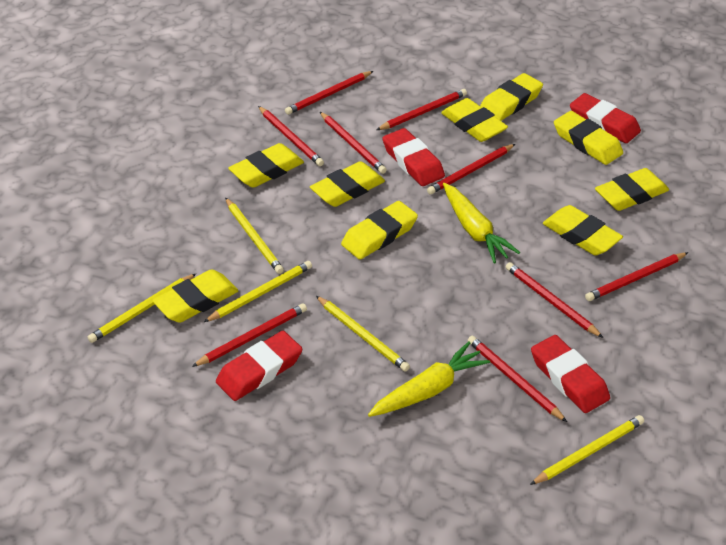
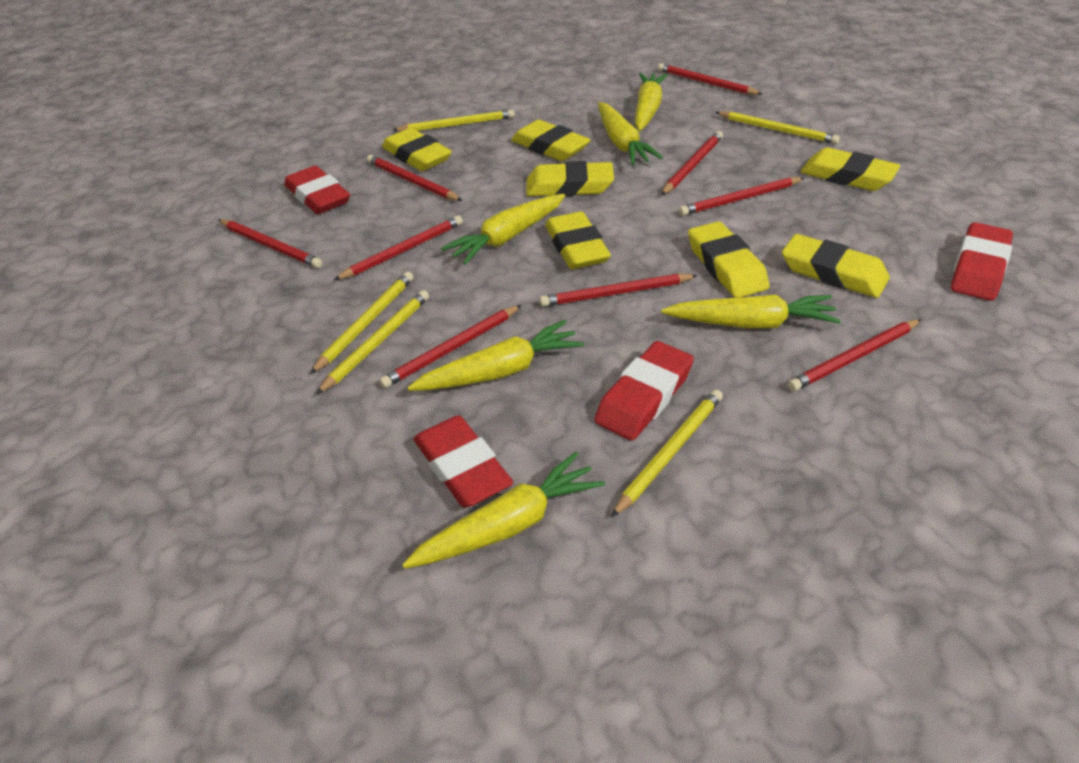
yellow carrot: [368,341,490,417] [443,183,520,263] = 2 -> [402,452,605,569] [407,320,584,391] [441,194,565,265] [598,102,663,165] [635,73,668,131] [661,295,841,328] = 6
yellow eraser: [152,269,239,323] [228,143,304,188] [310,161,385,207] [341,201,418,259] [441,98,508,142] [480,73,543,121] [543,205,623,255] [554,111,623,165] [595,168,669,211] = 9 -> [382,128,452,171] [511,120,591,161] [526,161,614,196] [545,211,611,269] [688,221,769,298] [782,234,890,298] [801,148,900,191] = 7

